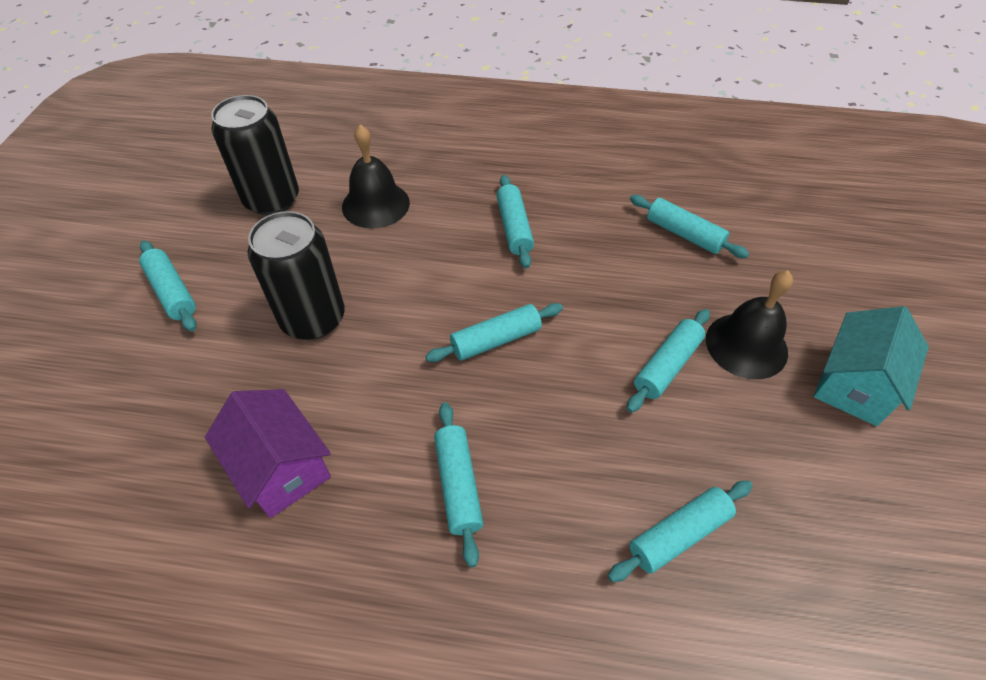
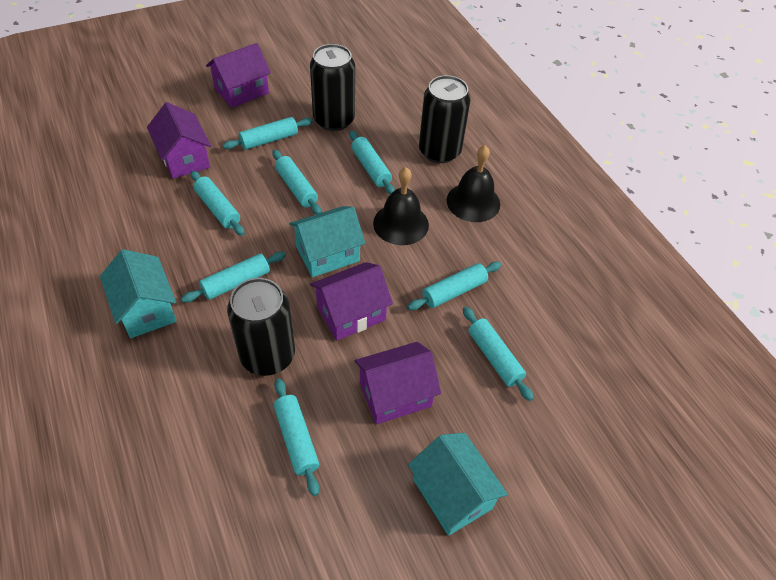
black can: [211,95,299,215] [247,211,345,340] = 2 -> [227,278,295,376] [310,44,355,131] [419,75,471,163] = 3
purple house: [205,389,331,518] = 1 -> [147,102,211,179] [206,43,271,108] [310,262,393,341] [355,342,441,425] = 4
turquoise house: [814,306,929,426] = 1 -> [100,249,177,338] [289,206,365,277] [408,433,508,536] = 3
turquoise rolling pin: [139,240,197,331] [426,303,563,362] [434,402,483,567] [496,175,534,268] [608,480,753,582] [627,309,710,413] [630,195,749,258] = 7 -> [181,251,286,303] [190,171,245,236] [223,117,313,150] [272,150,321,214] [274,378,319,496] [349,130,395,194] [407,262,501,310] [463,307,534,401] = 8

